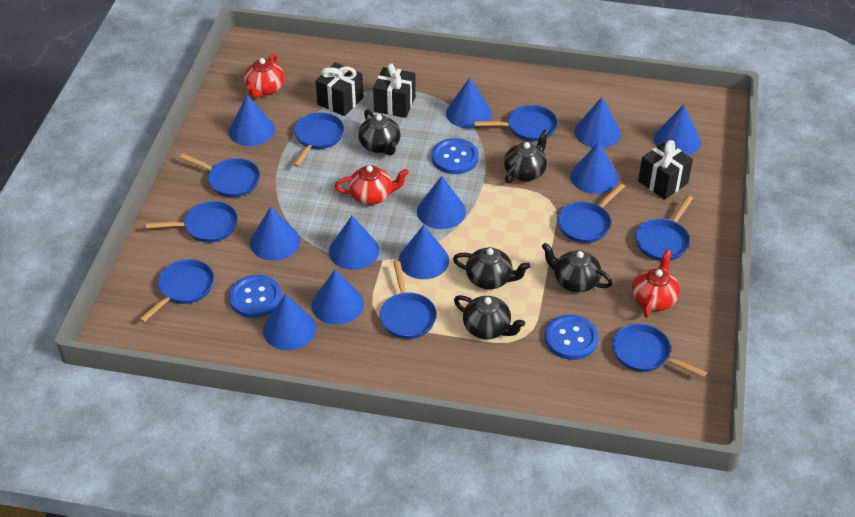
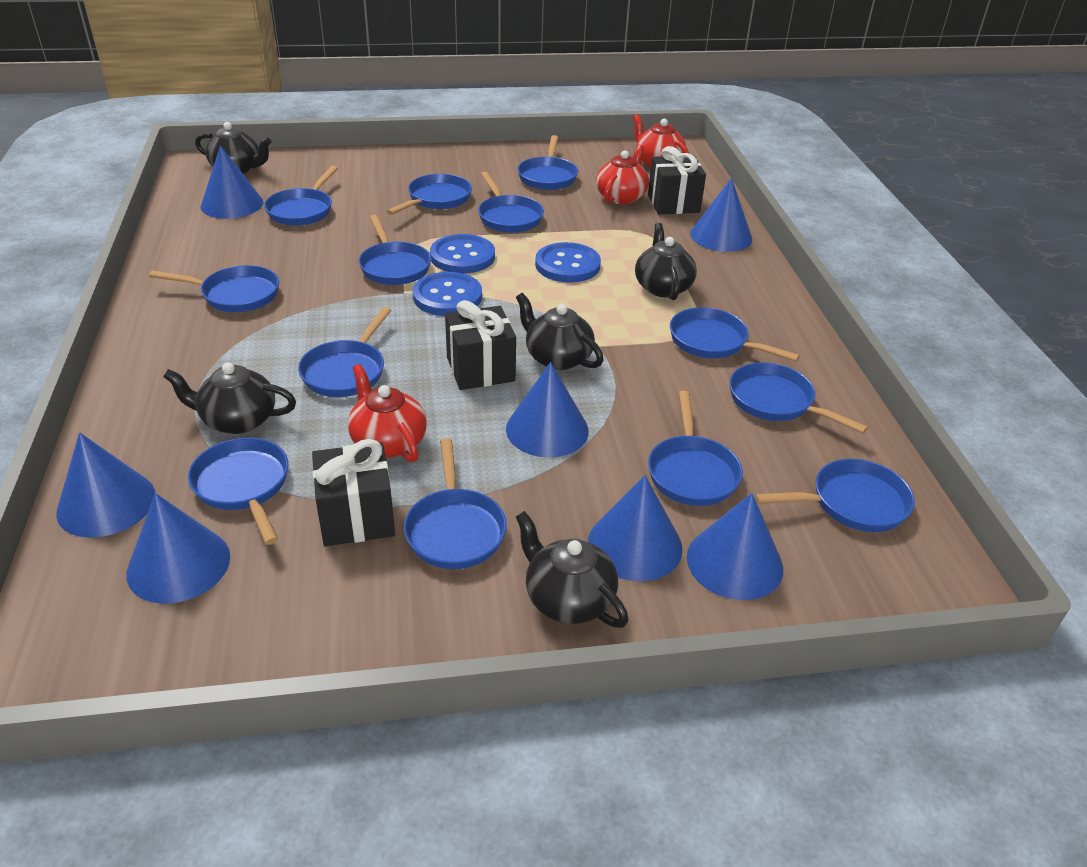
blue cone: [229,95,275,146] [250,206,300,261] [263,294,316,350] [312,269,364,325] [329,216,379,270] [398,225,449,279] [417,176,466,229] [446,78,491,129] [570,142,618,194] [574,97,621,148] [654,105,701,155] = 11 -> [56,433,155,538] [126,493,230,604] [200,146,263,219] [506,362,589,457] [588,475,683,581] [687,493,783,600] [690,178,752,252] = 7
blue pan: [139,259,214,323] [146,201,238,243] [179,153,260,197] [293,112,344,167] [380,261,437,339] [474,105,558,141] [557,183,625,243] [612,324,707,377] [635,196,693,261] = 9 -> [149,265,279,312] [188,438,289,545] [264,166,338,226] [298,307,391,397] [359,215,431,285] [387,174,472,215] [404,438,507,569] [478,172,544,233] [517,135,578,190] [648,391,743,506] [670,307,800,361] [729,362,868,434] [755,459,915,532] = 13

